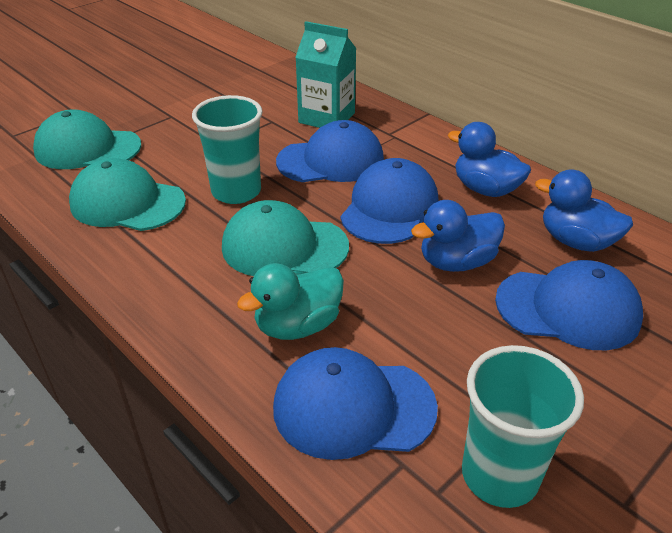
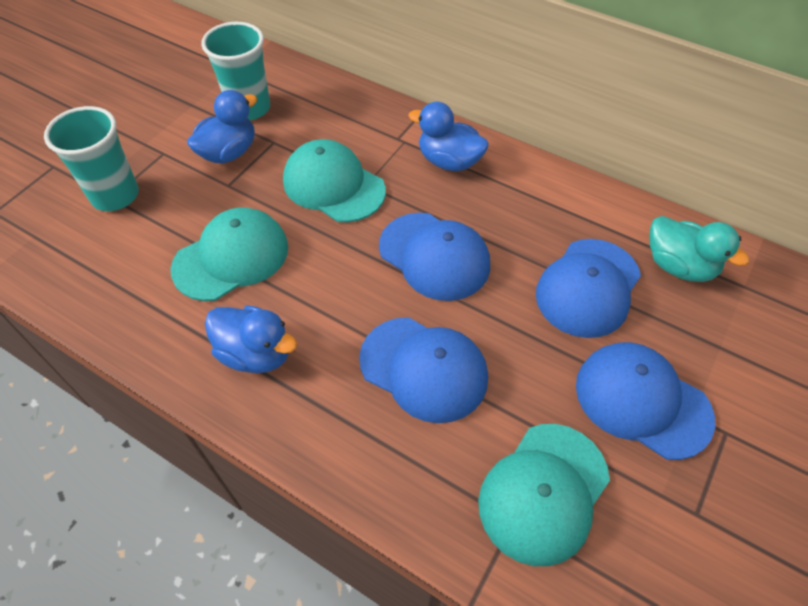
turquoise carton: [295,21,357,128] = 1 -> none = 0

